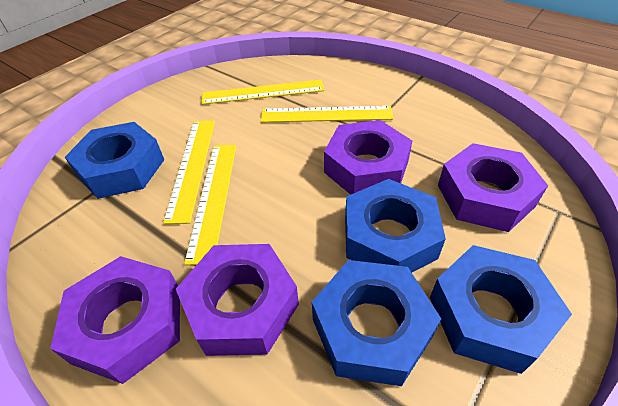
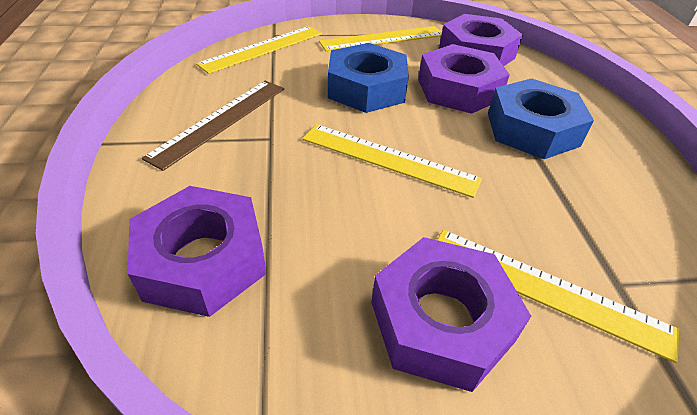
blue nut: [65,122,164,199] [312,260,441,386] [345,179,446,272] [430,245,572,374] = 4 -> [328,43,409,113] [488,78,594,159] = 2
brown ruler: none = 0 -> [142,81,284,171] = 1

